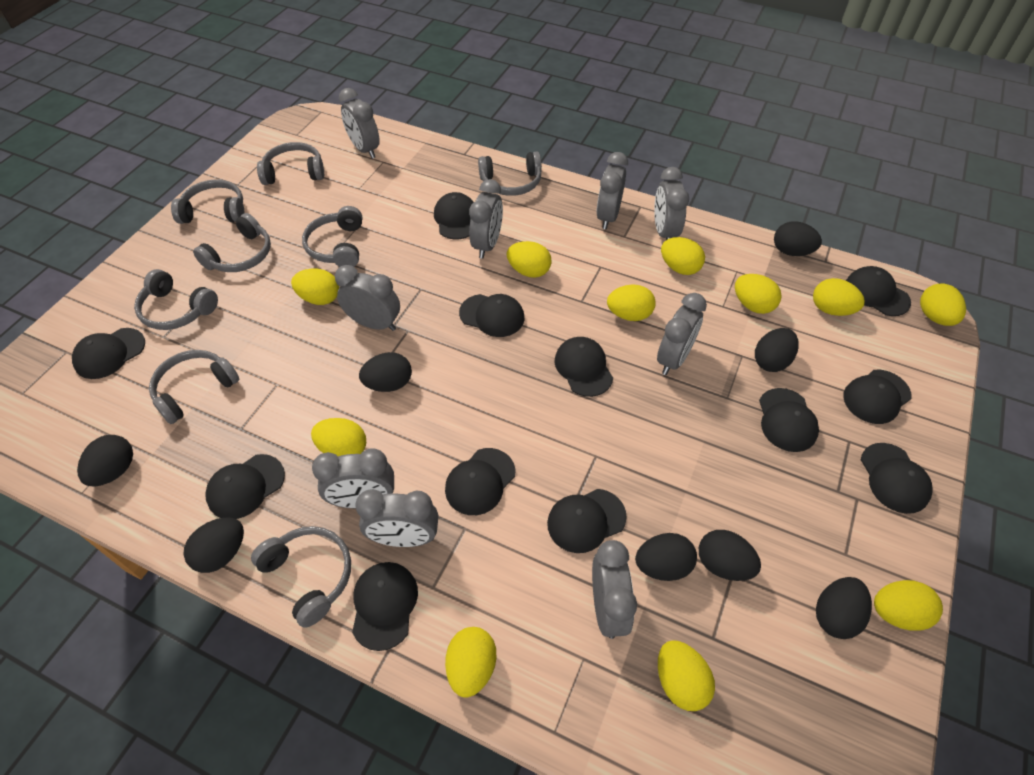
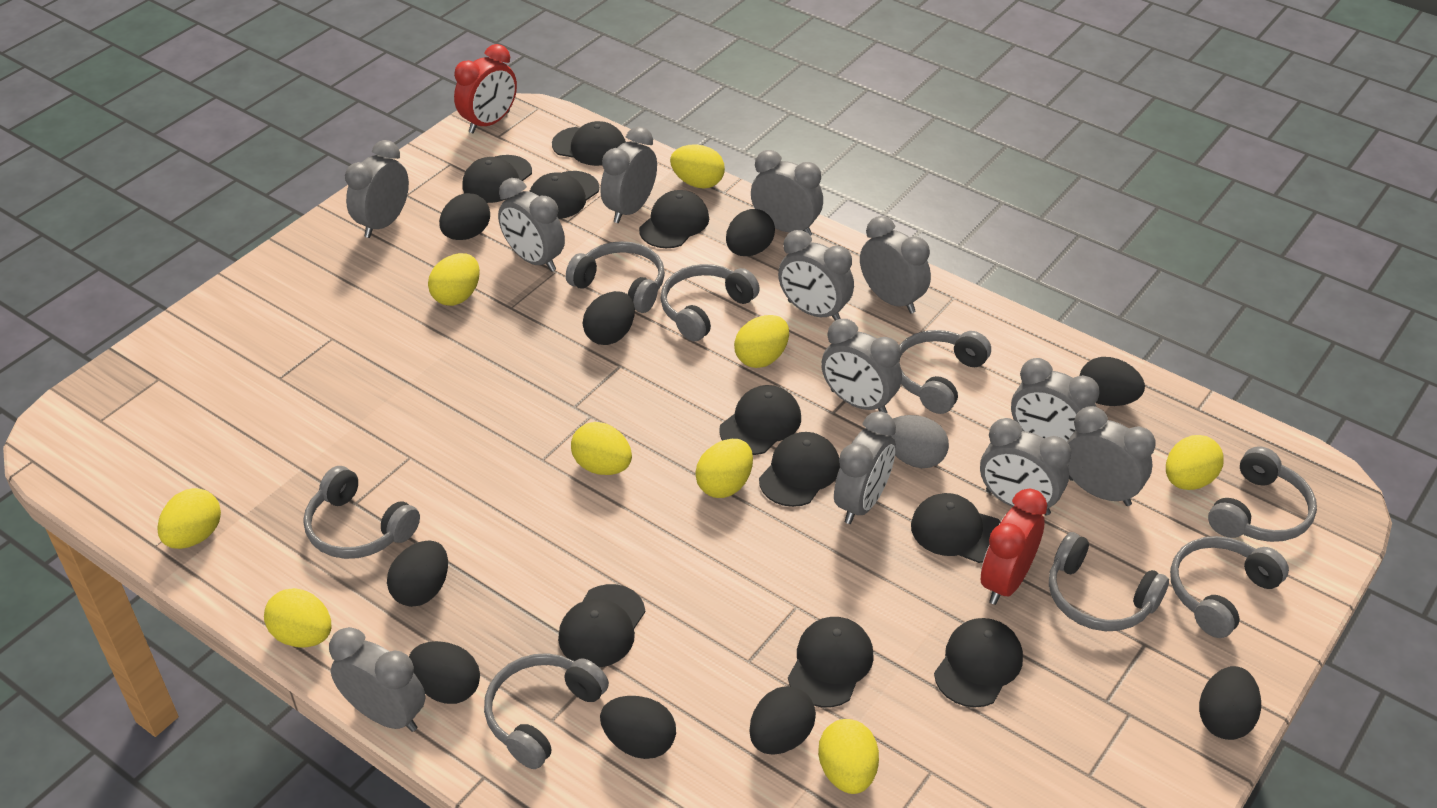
black cap: [72,328,145,379] [205,454,285,519] [352,562,418,651] [434,192,474,239] [445,448,515,515] [459,294,524,337] [547,489,627,553] [555,337,613,397] [759,388,819,452] [843,370,911,424] [846,266,911,316] [861,443,933,514] = 12 -> [462,155,532,203] [529,171,599,219] [552,121,626,166] [558,584,645,668] [639,190,709,248] [719,385,801,455] [759,432,840,507] [788,617,874,707] [911,493,1001,563] [934,618,1023,707] = 10
black egg: [77,435,133,487] [183,517,244,573] [359,352,412,392] [635,533,697,581] [699,530,761,581] [755,328,799,372] [774,221,822,256] [816,577,872,639] = 8 -> [387,540,448,607] [409,641,480,704] [439,193,490,240] [583,291,635,345] [600,696,676,759] [726,209,775,256] [749,686,816,754] [1080,357,1145,406] [1199,666,1261,740] = 9
grey clock: [312,448,394,508] [335,265,400,331] [339,88,380,159] [356,489,438,547] [469,179,503,259] [592,540,637,639] [597,152,628,229] [654,167,689,240] [657,293,707,375] = 9 -> [329,627,426,732] [345,140,409,238] [498,178,565,272] [601,127,657,223] [751,150,823,236] [778,230,854,321] [821,319,902,413] [834,411,896,524] [860,216,931,314] [980,418,1071,516] [1011,358,1100,441] [1067,406,1156,506] = 12
grey egg: none = 0 -> [891,415,949,468] = 1
red clock: none = 0 -> [454,44,517,133] [981,489,1047,605] = 2
yellow egg: [291,268,339,305] [311,418,366,456] [445,627,496,698] [507,241,552,278] [607,284,656,321] [658,640,715,711] [661,237,705,275] [735,274,782,314] [813,278,865,316] [874,580,943,630] [920,283,966,326] = 11 -> [157,488,221,549] [264,588,332,648] [428,253,480,306] [571,422,632,475] [670,144,725,189] [695,439,753,498] [734,315,789,368] [818,719,879,794] [1166,435,1224,490] = 9

